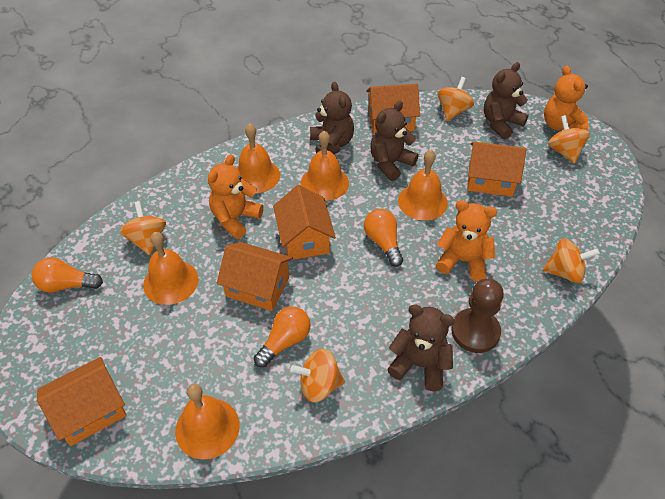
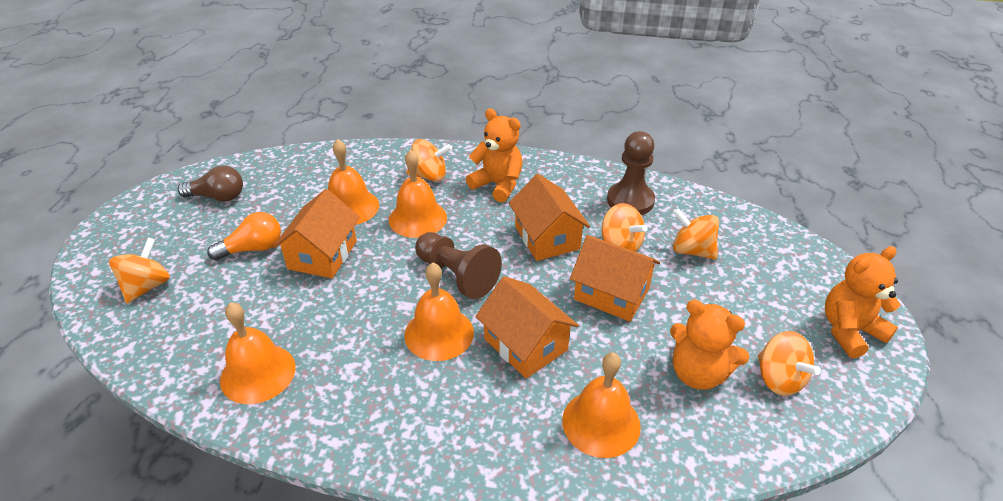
brown light bulb: none = 0 -> [178,166,243,202] = 1
brown pawn: [451,278,504,353] = 1 -> [415,232,502,299] [607,131,655,215] = 2
brown teddy bear: [310,82,354,154] [370,101,419,181] [387,304,455,391] [484,62,529,140] = 4 -> none = 0
orange house: [37,357,127,446] [217,242,293,311] [273,185,336,260] [366,84,420,134] [467,142,526,197] = 5 -> [273,189,360,278] [475,276,579,378] [509,174,590,261] [570,235,660,322] = 4
orange light bulb: [32,257,103,293] [254,306,311,367] [364,209,403,267] = 3 -> [207,212,281,261] = 1

